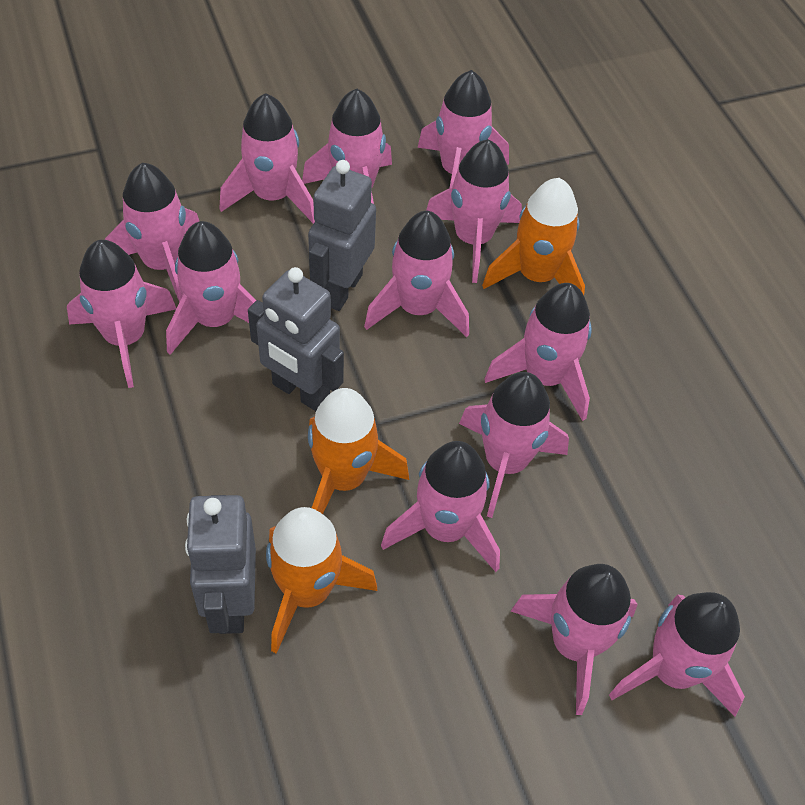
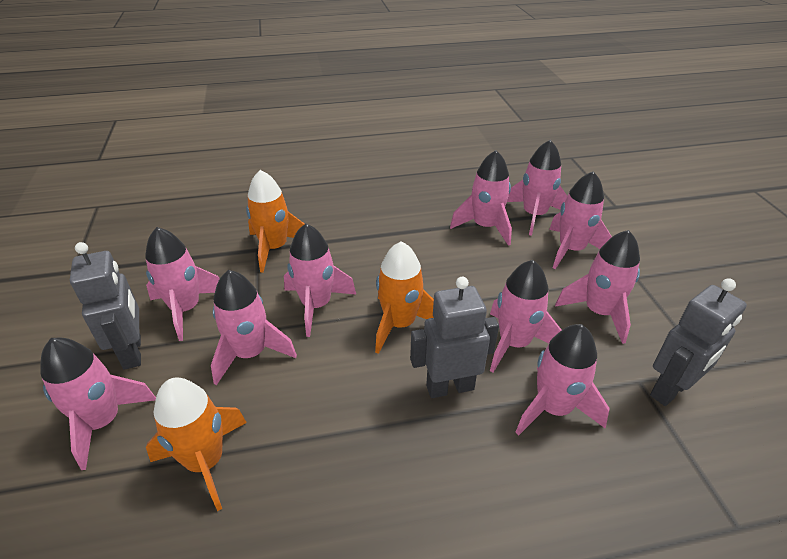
pink rocket: [67,240,177,388] [105,163,199,302] [166,221,256,355] [219,93,315,224] [302,89,392,204] [364,211,469,337] [381,441,500,572] [418,70,509,188] [426,139,522,283] [459,372,569,518] [484,283,592,421] [511,564,638,715] [609,592,745,717] = 13 -> [40,338,156,470] [145,227,220,341] [211,270,297,385] [284,224,356,337] [450,150,512,246] [490,260,561,372] [507,140,567,236] [515,324,610,436] [549,171,612,269] [555,230,640,344] = 10

